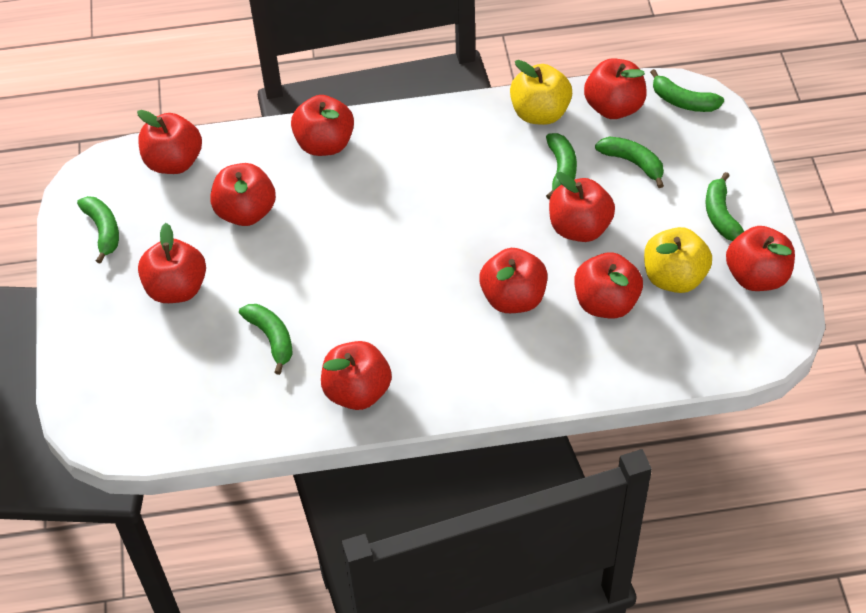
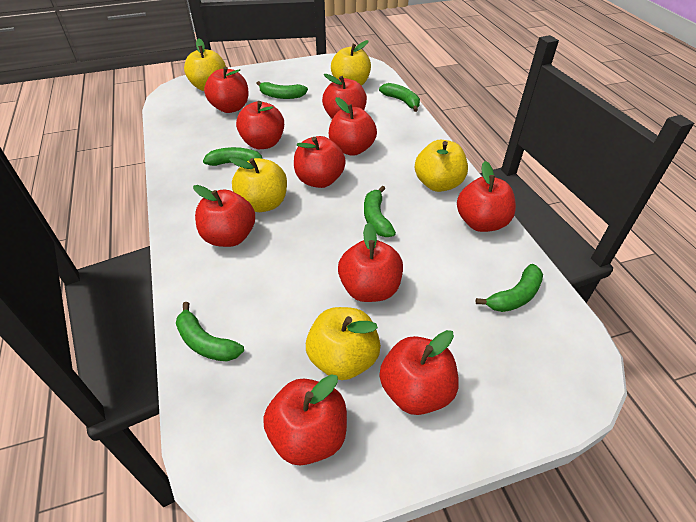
yellow apple: [510,60,572,125] [644,227,712,293] = 2 -> [184,38,226,91] [229,158,287,212] [306,307,381,380] [331,40,371,86] [415,140,468,192] = 5

